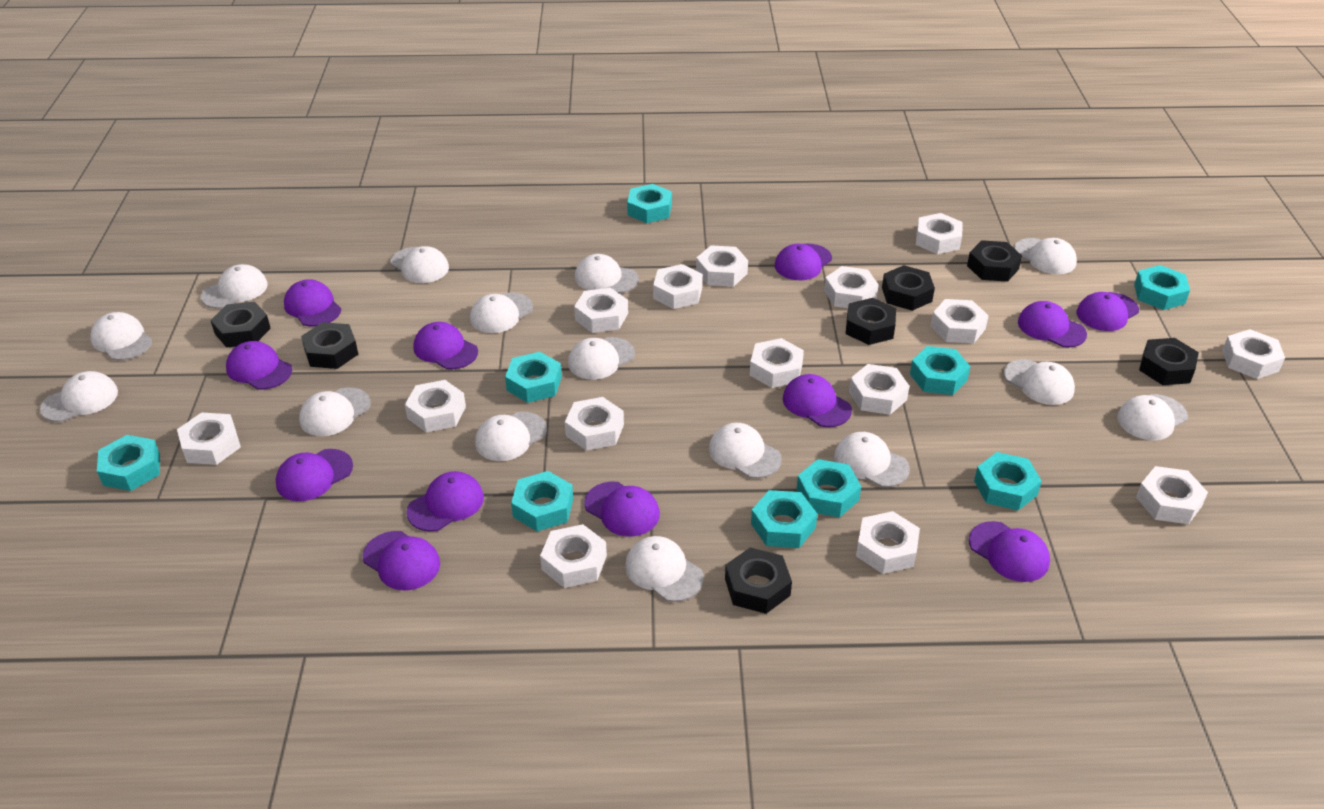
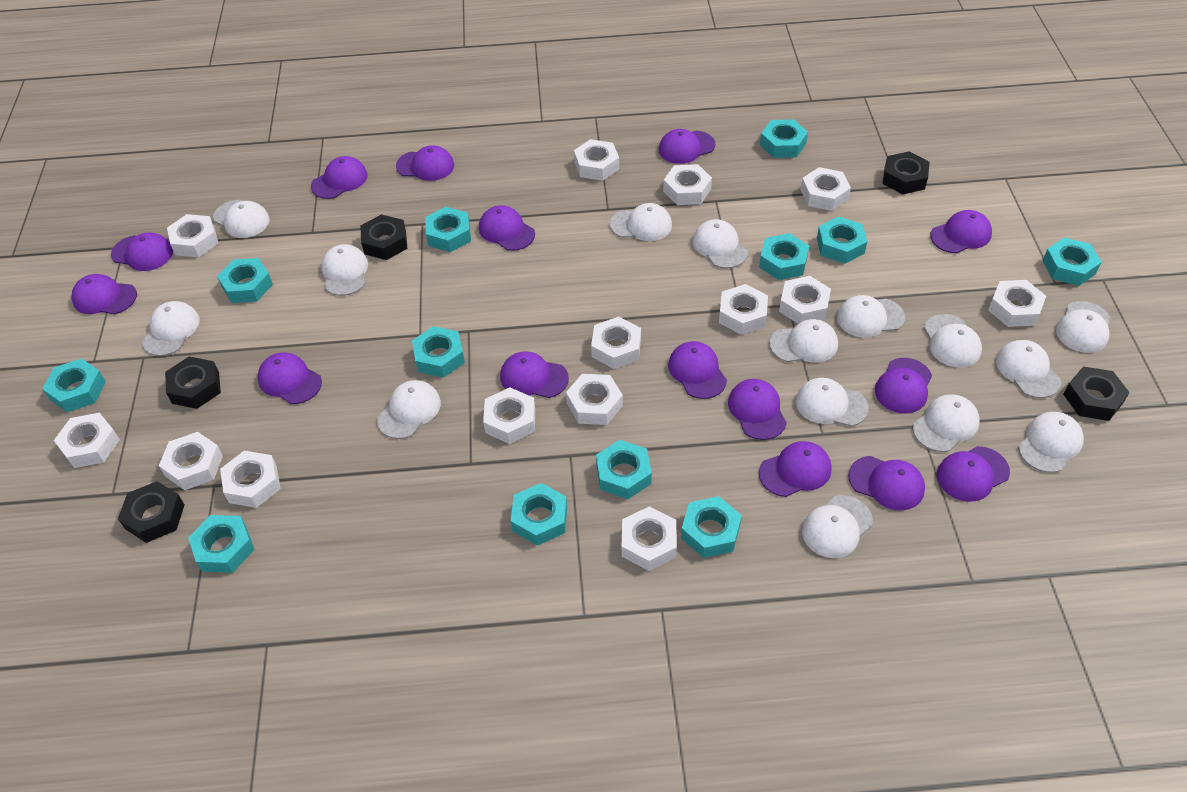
black nut: [210,302,271,348] [301,322,358,369] [725,547,792,614] [846,298,896,345] [882,265,935,311] [967,240,1022,282] [1139,338,1199,385] = 7 -> [118,481,185,543] [165,356,221,409] [360,214,407,260] [882,151,930,194] [1063,367,1130,421] = 5
purple cap: [226,341,292,390] [276,449,353,501] [284,280,341,326] [363,531,440,590] [406,471,484,532] [413,322,478,369] [584,482,660,537] [775,244,832,280] [783,374,852,427] [969,521,1050,582] [1018,301,1087,347] [1077,292,1139,331] = 12 -> [71,274,137,314] [111,232,173,271] [257,352,322,404] [311,156,368,199] [396,145,454,181] [479,205,535,251] [500,351,569,398] [659,129,715,164] [668,341,727,399] [728,379,787,440] [759,441,832,497] [848,456,925,510] [875,358,932,413] [930,210,992,254] [937,446,1010,502] = 15
turquoise nut: [97,435,160,491] [505,352,562,403] [511,471,573,531] [627,184,672,223] [751,490,817,548] [796,459,861,517] [910,346,971,395] [974,452,1042,511] [1134,265,1190,310] = 9 -> [43,358,106,412] [188,515,255,573] [217,258,273,303] [412,326,465,378] [425,207,471,252] [511,483,567,546] [596,440,652,499] [681,496,742,558] [759,233,809,280] [760,119,808,158] [817,216,867,264] [1043,237,1101,286] = 12
white nut: [177,412,241,465] [405,380,466,432] [540,524,607,588] [565,397,624,451] [574,288,628,333] [653,264,703,309] [696,245,748,287] [750,338,804,388] [824,266,879,308] [849,364,910,415] [856,511,920,574] [916,213,962,254] [931,299,989,344] [1136,466,1208,524] [1222,329,1285,379] = 15 -> [54,413,120,468] [159,432,223,490] [167,214,218,257] [220,451,281,508] [483,387,535,444] [566,374,623,425] [574,139,619,181] [591,317,641,369] [622,506,677,571] [663,164,712,205] [719,284,768,335] [779,276,831,324] [801,167,851,211] [988,280,1046,327] = 14

